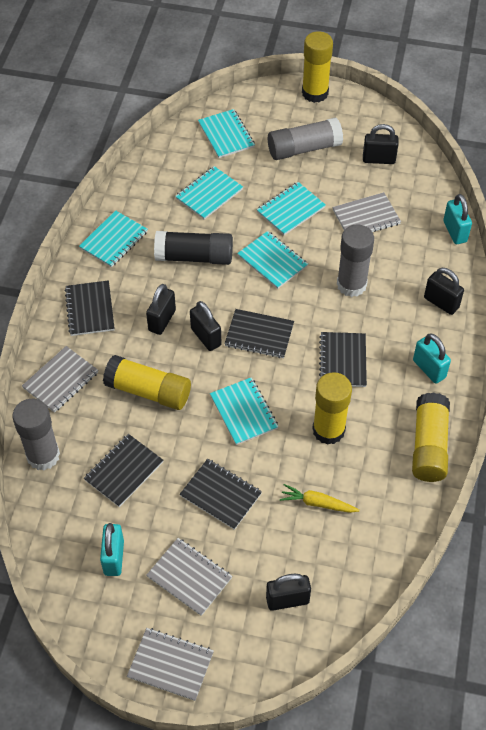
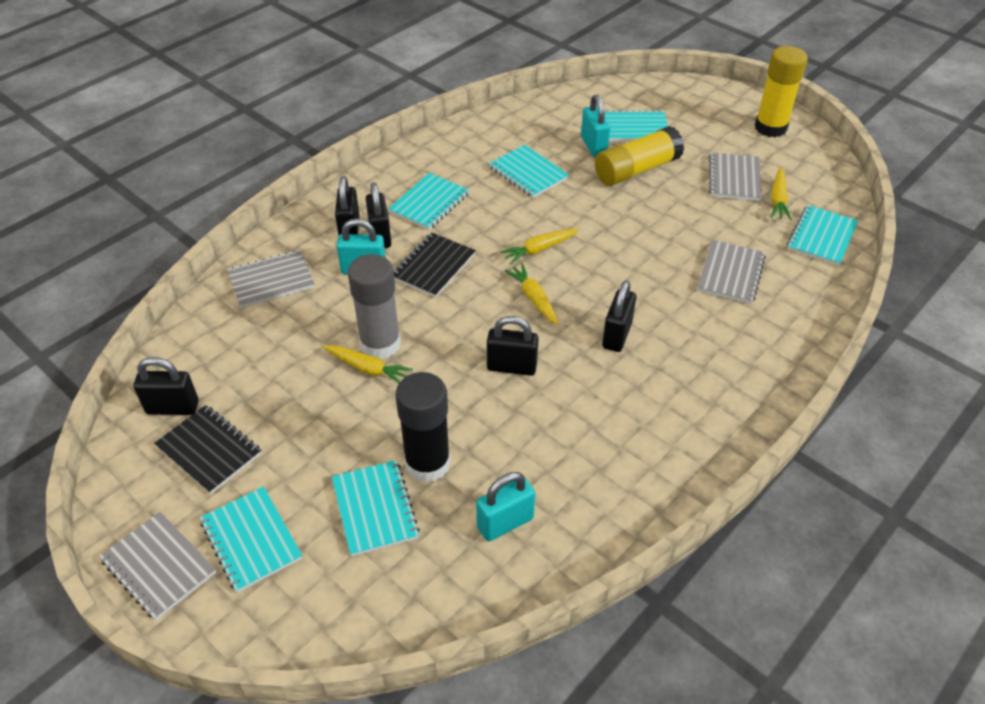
black notebook: [65,280,115,336] [84,434,163,507] [180,459,262,530] [224,309,294,358] [319,332,367,387] = 5 -> [154,405,262,494] [394,232,476,297] = 2
grey glue stick: [12,399,60,470] [268,118,343,160] [337,224,374,297] = 3 -> [348,254,401,359] = 1
yellow carrot: [280,484,360,513] = 1 -> [323,345,413,383] [500,228,579,264] [504,263,559,325] [771,167,791,220] = 4
yellow glue stick: [103,355,191,410] [302,31,333,103] [312,372,352,445] [412,392,450,482] = 4 -> [595,126,684,186] [755,46,808,137] = 2

